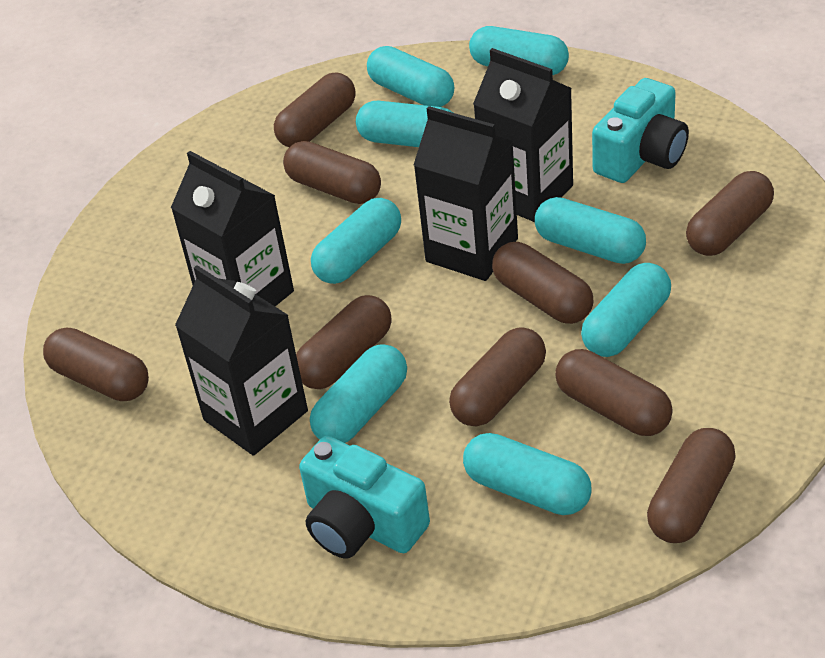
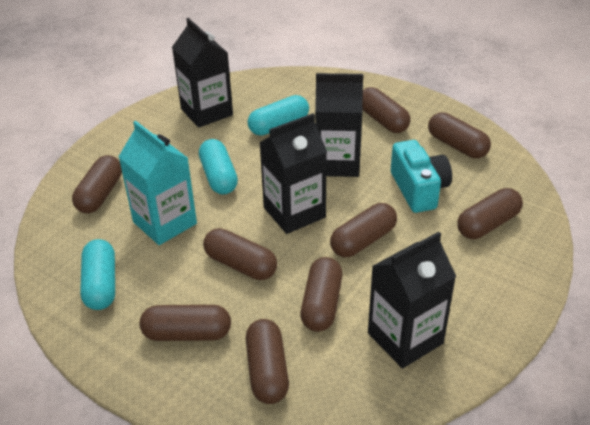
turquoise camera: [299,436,430,559] [592,78,689,183] = 2 -> [391,140,452,213] = 1
turquoise capsule: [310,344,407,443] [311,198,401,284] [356,101,453,147] [367,46,454,107] [463,433,592,515] [469,26,569,75] [535,197,646,264] [581,263,671,357] = 8 -> [80,239,115,310] [199,139,238,195] [248,95,309,136] = 3
turquoise carton: none = 0 -> [118,121,197,245] = 1

